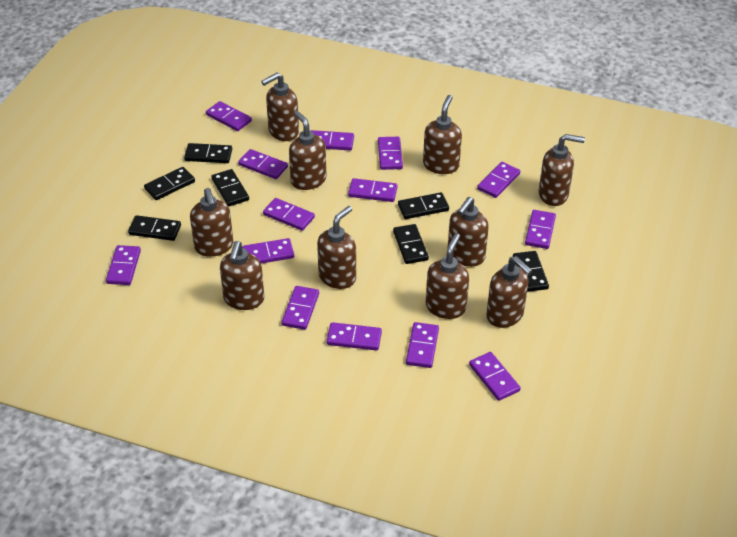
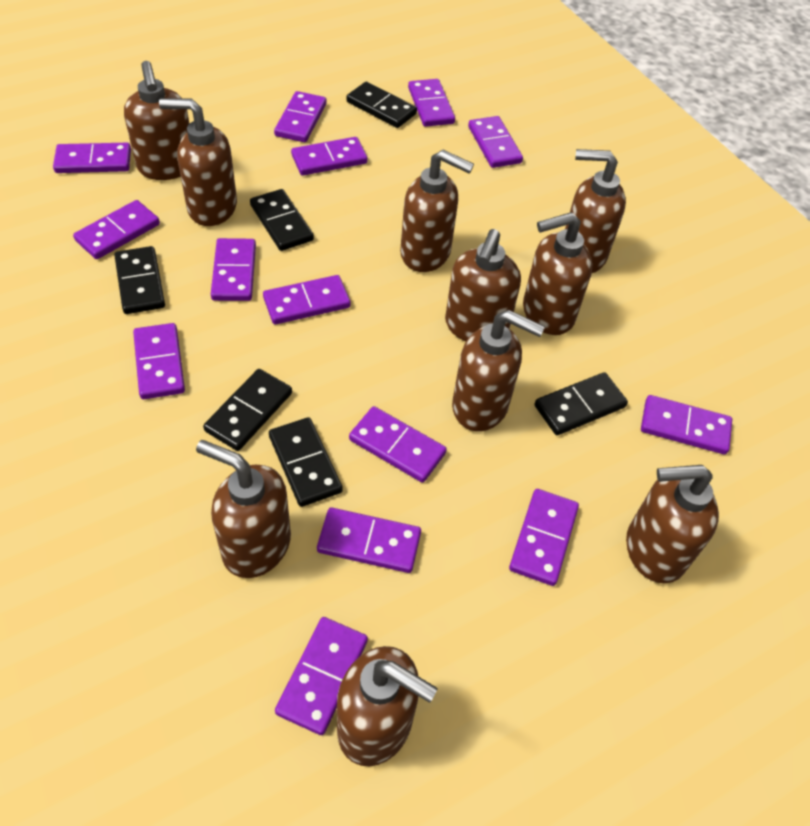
black domino: [128,215,181,241] [144,167,195,200] [184,143,232,163] [211,169,249,206] [393,224,429,264] [398,192,449,219] [513,251,549,292] = 7 -> [114,246,165,314] [203,369,292,451] [250,189,314,251] [269,417,343,507] [346,82,417,128] [534,372,628,435] = 6

